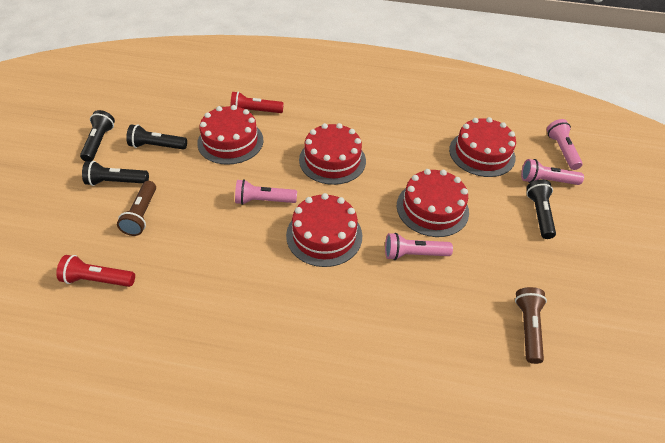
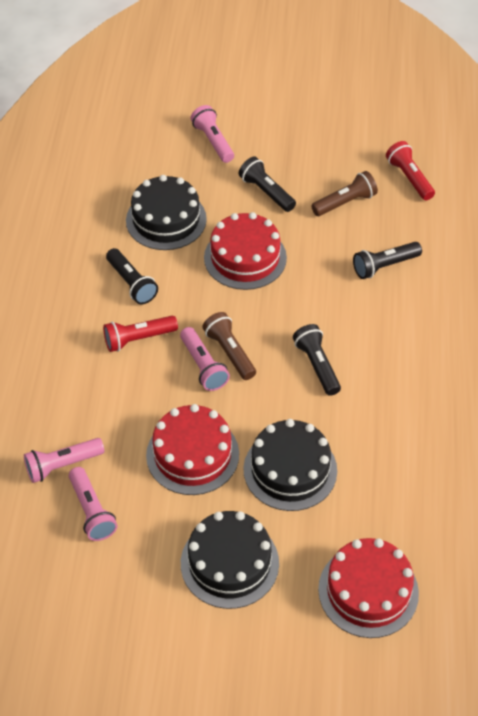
black cake: none = 0 -> [126,175,207,250] [181,511,279,609] [243,419,337,511] = 3
red cake: [197,105,264,165] [286,193,362,267] [299,123,366,185] [397,169,469,237] [449,117,516,177] = 5 -> [146,404,239,495] [204,212,287,290] [318,538,419,638] = 3

